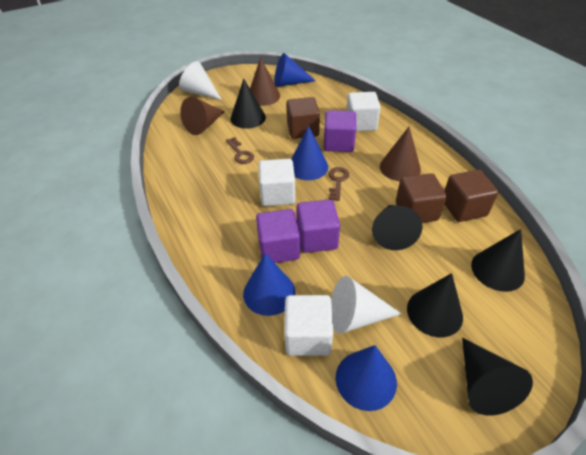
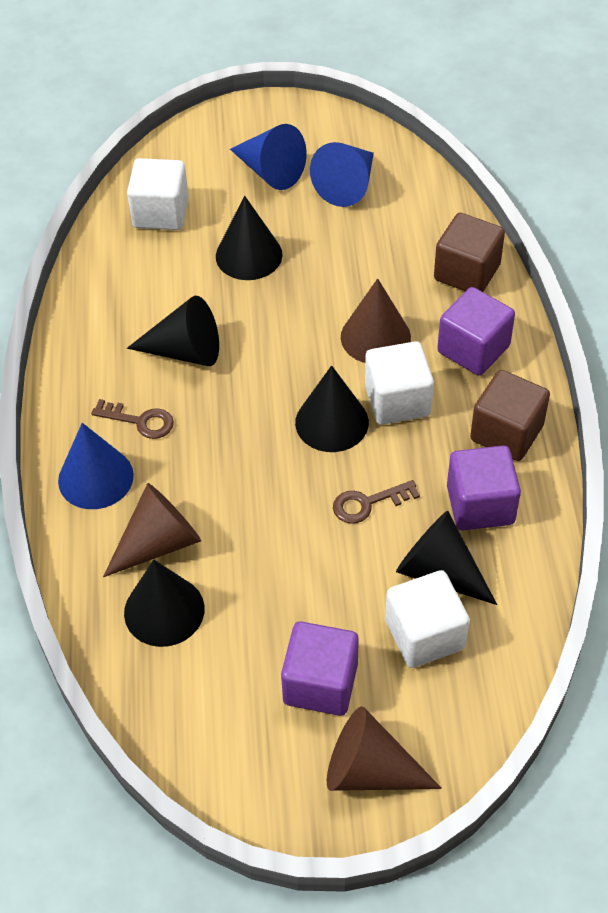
blue cone: [243,253,295,316] [274,53,316,87] [292,126,328,180] [336,345,397,411] = 4 -> [58,423,134,509] [230,124,307,190] [310,142,374,207] = 3
brown cube: [286,97,320,139] [396,173,447,223] [444,170,498,222] = 3 -> [434,213,505,292] [470,370,550,461] = 2
white cone: [179,61,222,100] [331,276,402,334] = 2 -> none = 0

